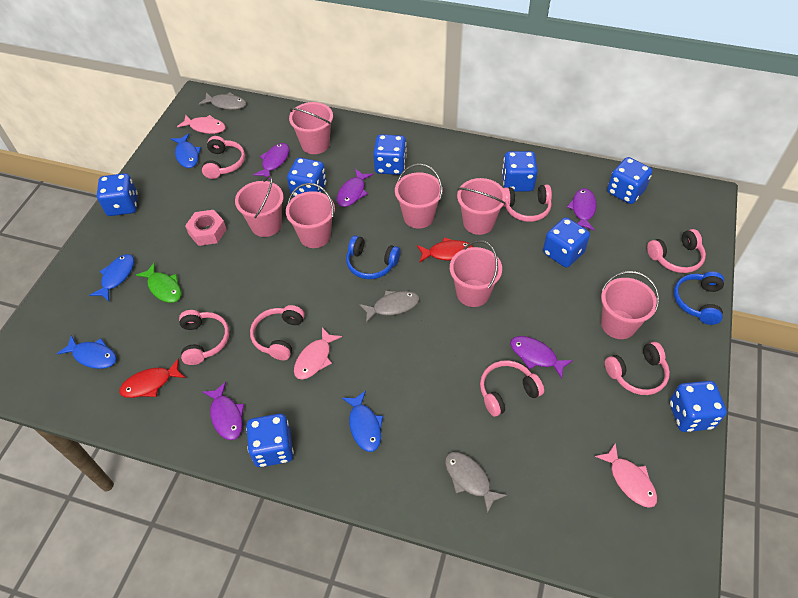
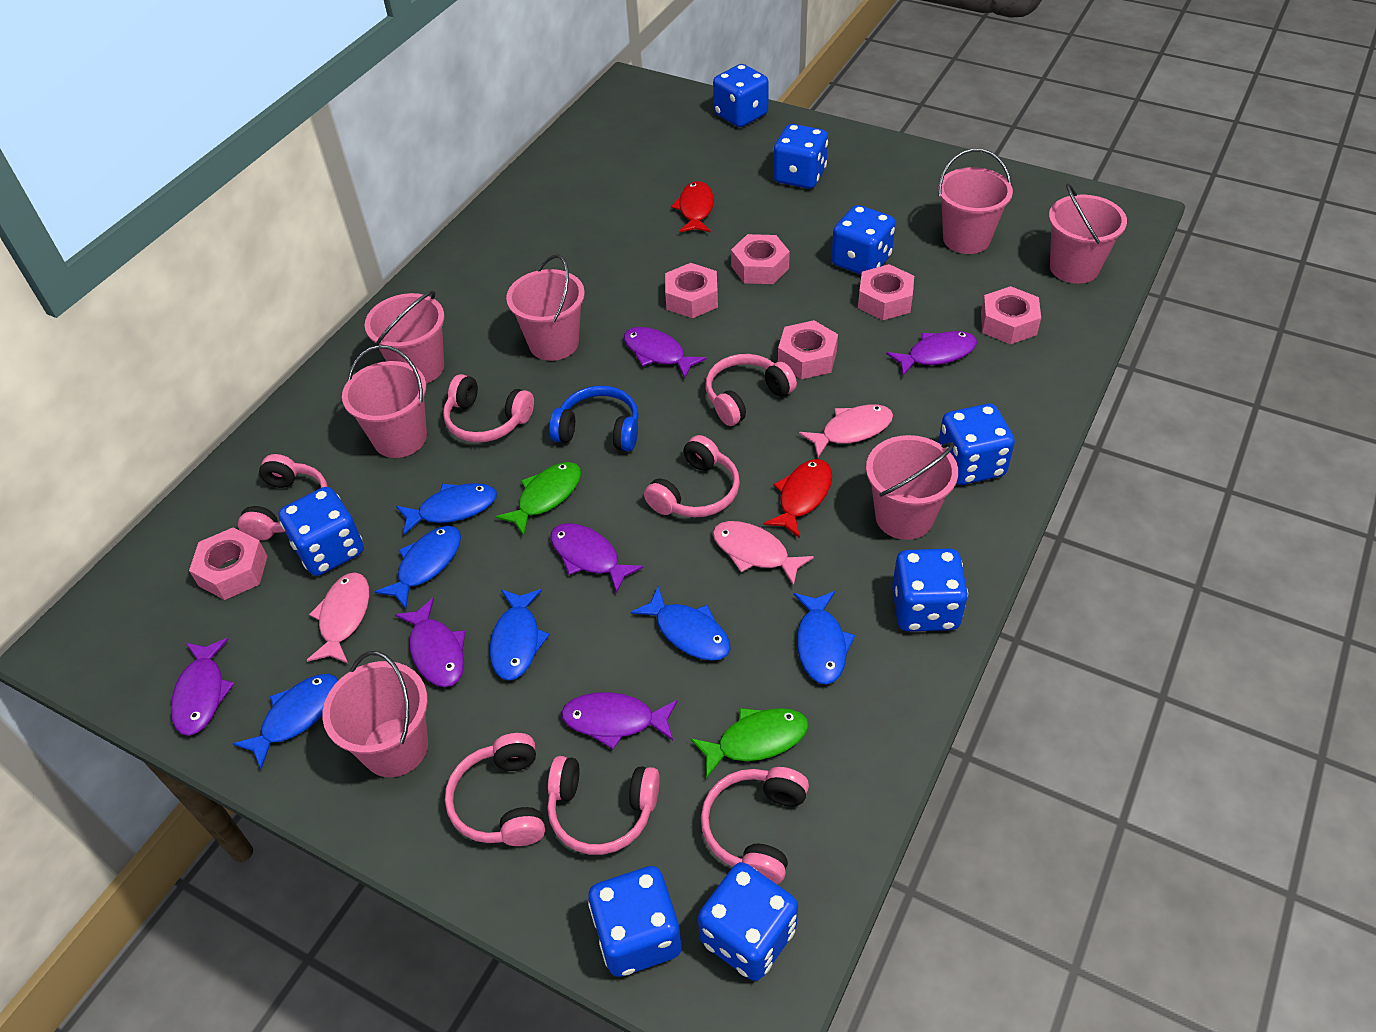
blue fish: [57,335,117,369] [90,254,134,301] [171,133,201,168] [342,391,383,452] = 4 -> [233,674,338,769] [374,526,461,609] [396,483,497,536] [490,589,550,680] [631,586,731,661] [794,591,855,685] = 6
blue headphones: [346,235,400,279] [674,272,724,325] = 2 -> [549,386,639,451] = 1
green fish: [136,263,181,303] = 1 -> [495,462,581,536] [691,708,809,779] = 2
grey fish: [199,92,246,110] [359,291,419,323] [445,452,507,514] = 3 -> none = 0
pink nut: [185,210,227,246] = 1 -> [189,527,268,600] [665,263,718,318] [731,234,790,284] [778,320,838,379] [858,264,914,320] [981,286,1041,345] = 6
purple fish: [202,382,244,440] [253,143,289,180] [337,169,373,207] [510,336,573,379] [567,188,597,230] = 5 -> [171,638,235,736] [395,598,465,687] [551,523,644,593] [561,692,678,749] [624,327,707,378] [886,331,977,376] = 6

